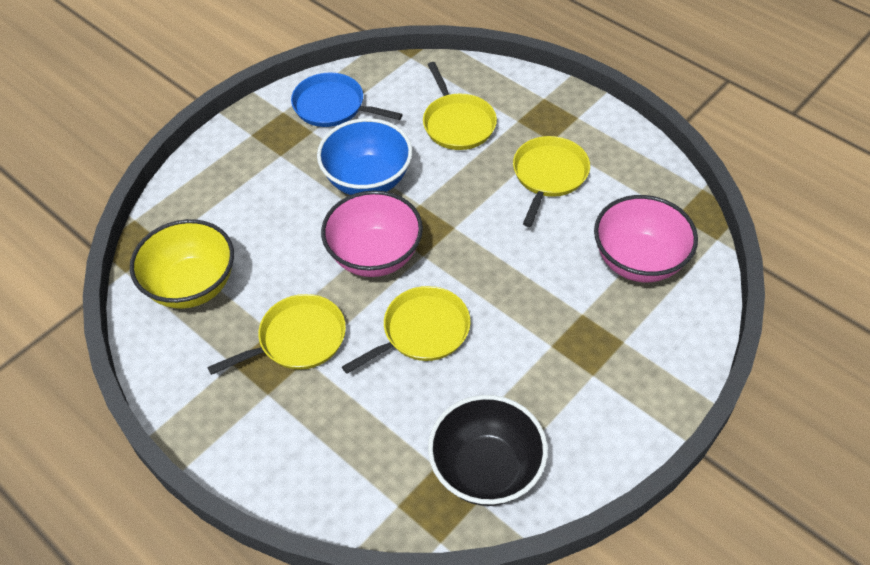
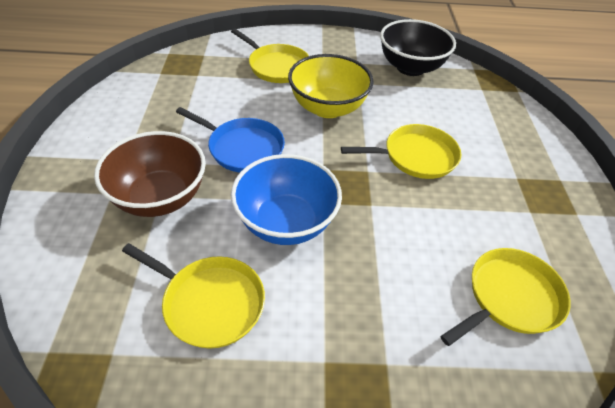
brown bowl: none = 0 -> [94,131,206,217] = 1
pink bowl: [321,190,423,277] [594,195,698,282] = 2 -> none = 0

